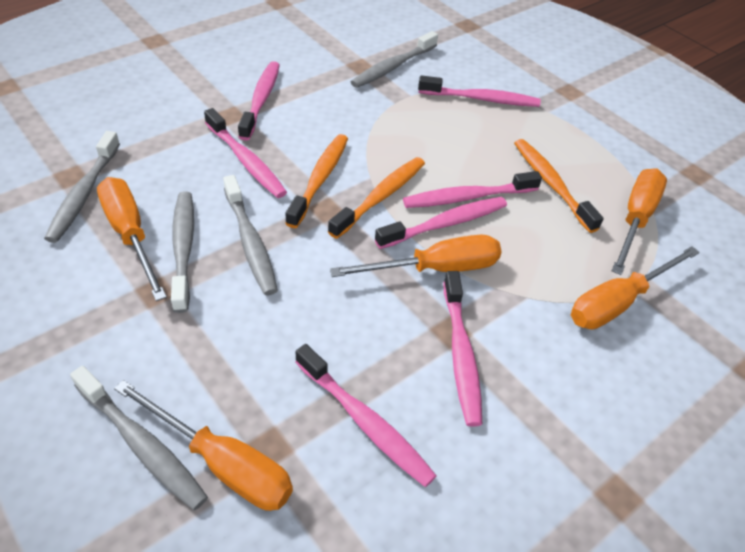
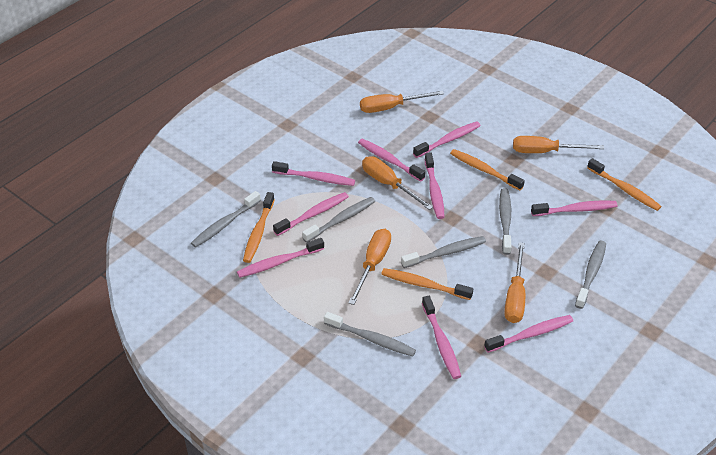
grey toothbrush: [44,131,120,243] [70,366,208,510] [171,191,194,313] [223,175,278,295] [351,31,438,88] = 5 -> [191,191,261,248] [302,197,375,243] [324,312,416,357] [401,236,486,268] [499,188,511,255] [575,241,606,309] = 6
orange toothbrush: [285,134,348,228] [328,157,425,239] [514,139,604,233] = 3 -> [243,192,275,263] [381,268,473,300] [450,149,525,191] [587,158,661,211] = 4
pink toothbrush: [204,108,287,198] [238,61,280,141] [296,344,437,487] [375,197,507,249] [403,171,542,208] [418,75,541,107] [443,271,482,427] = 7 -> [237,238,324,278] [272,161,355,186] [273,192,349,236] [358,139,425,182] [413,121,481,158] [422,296,461,379] [425,152,444,219] [484,315,573,353] [531,200,617,216] = 9

